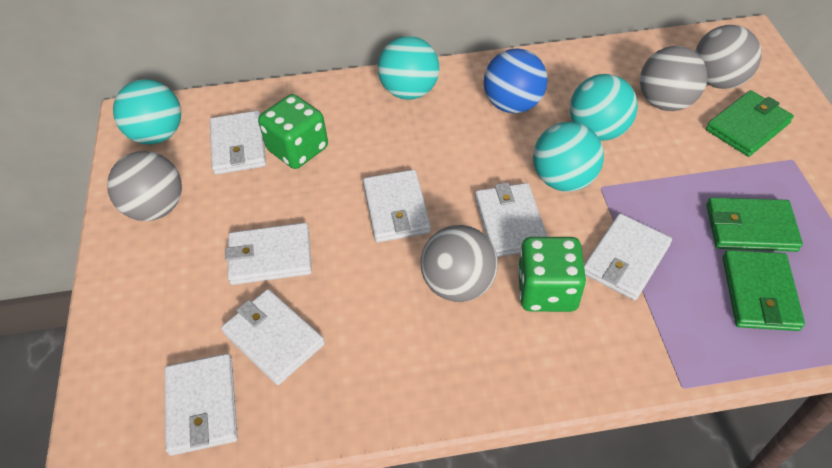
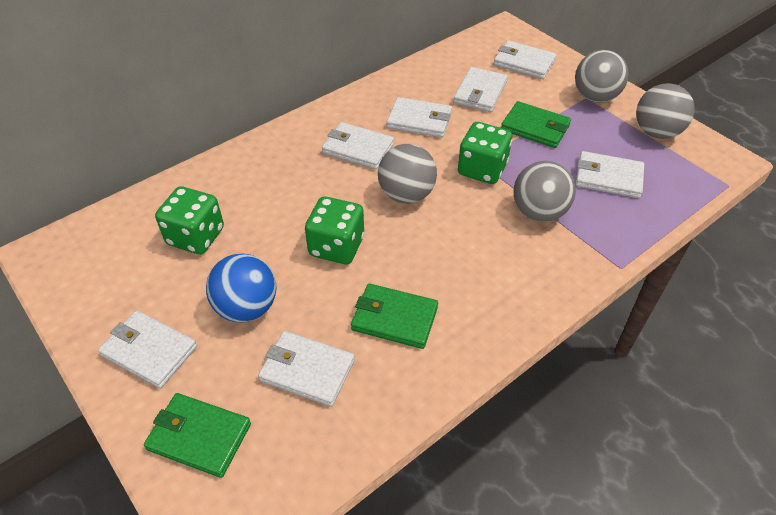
green dice: [258,94,328,169] [518,237,586,312] = 2 -> [155,186,224,254] [305,196,364,264] [458,122,512,184] = 3
turquoise ball: [113,79,181,145] [378,36,439,99] [533,122,604,192] [570,74,638,141] = 4 -> none = 0

